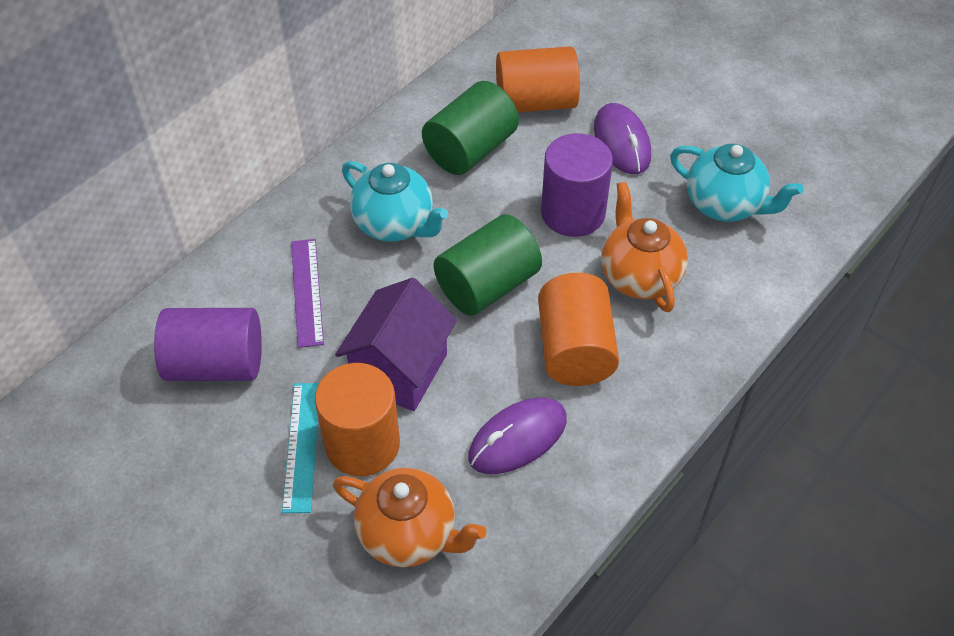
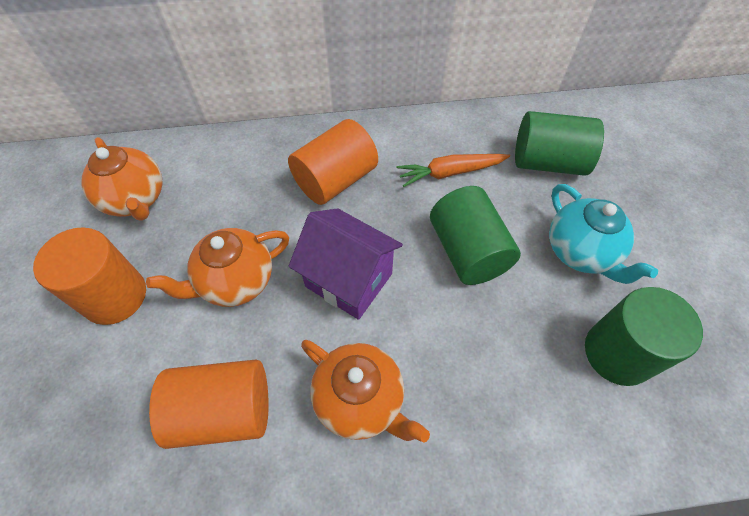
green cylinder: [422,81,519,175] [434,214,542,316] = 2 -> [430,186,521,285] [515,111,604,176] [585,287,703,386] = 3
orange carrot: none = 0 -> [397,154,510,187] = 1
orange teapot: [333,468,486,568] [601,182,688,312] = 2 -> [81,137,163,221] [146,228,289,307] [301,340,430,443] = 3
purple cylinder: [154,308,262,381] [541,133,613,237] = 2 -> none = 0
purple mouse: [468,397,567,474] [594,103,651,174] = 2 -> none = 0
purple ruler: [291,239,324,348] = 1 -> none = 0
turquoise ruler: [282,383,319,513] = 1 -> none = 0
turquoise teapot: [342,161,448,242] [670,144,803,221] = 2 -> [549,184,658,284] = 1

